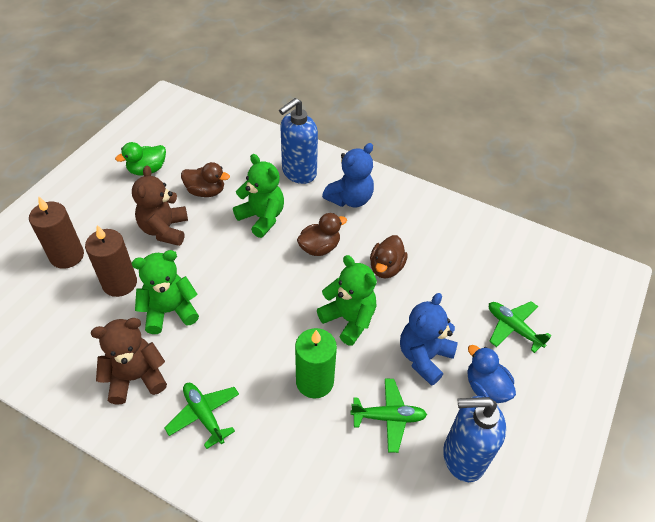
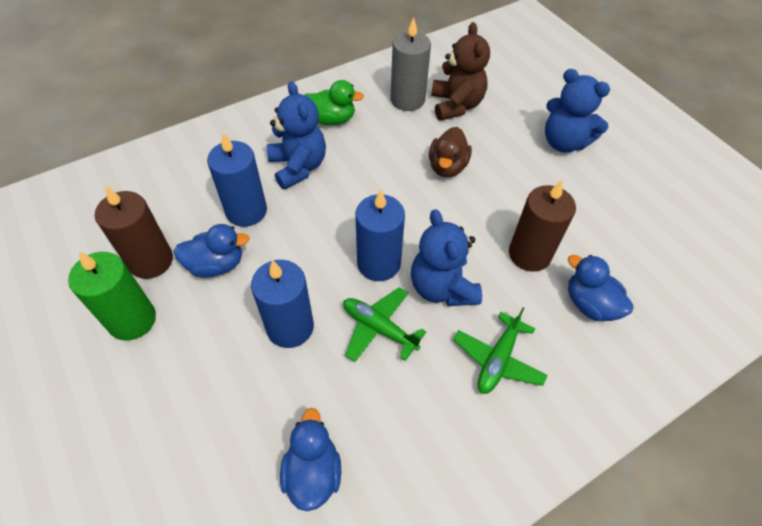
blue candle: none = 0 -> [207,132,267,227] [251,260,314,348] [356,190,405,281] = 3
blue duck: [467,345,516,403] = 1 -> [173,224,250,278] [280,408,341,511] [568,255,634,321] = 3
blue soap dispenser: [279,98,318,184] [443,396,506,482] = 2 -> none = 0
blue teddy bear: [322,143,374,207] [400,293,458,386] = 2 -> [267,81,326,190] [411,209,482,306] [545,69,610,153] = 3
brown duck: [181,162,230,197] [297,213,347,256] [370,235,408,278] = 3 -> [429,127,472,177] = 1
brown teddy bear: [91,318,167,404] [132,166,188,246] = 2 -> [431,22,490,121] = 1
green plane: [165,383,239,449] [350,379,427,453] [489,301,551,353] = 3 -> [343,287,426,362] [453,307,548,394] = 2
green teddy bear: [132,250,199,334] [233,154,284,238] [317,255,377,346] = 3 -> none = 0
grey candle: none = 0 -> [390,17,431,111] = 1

